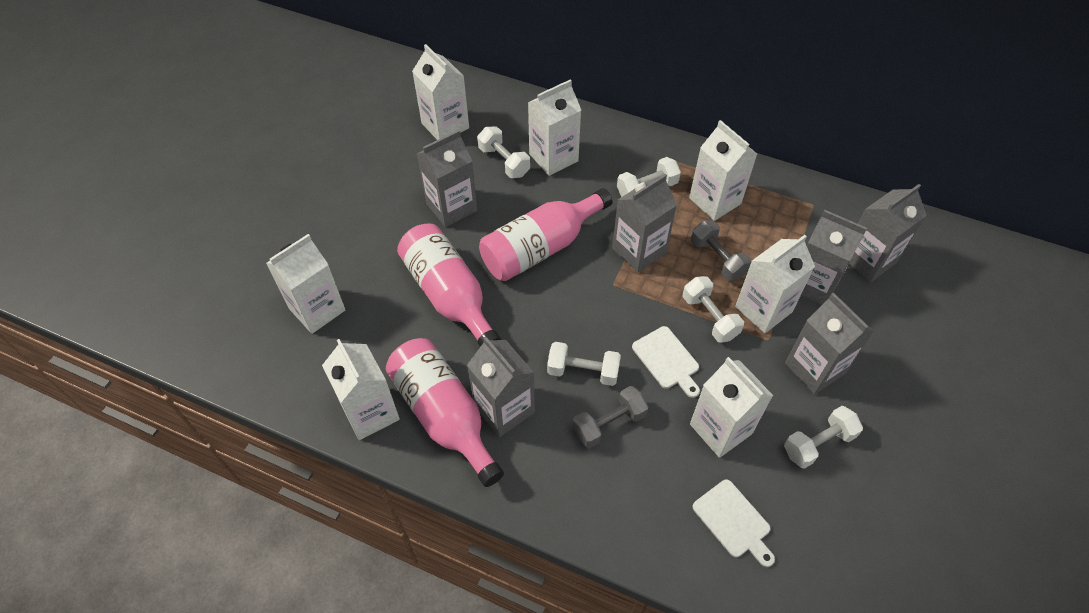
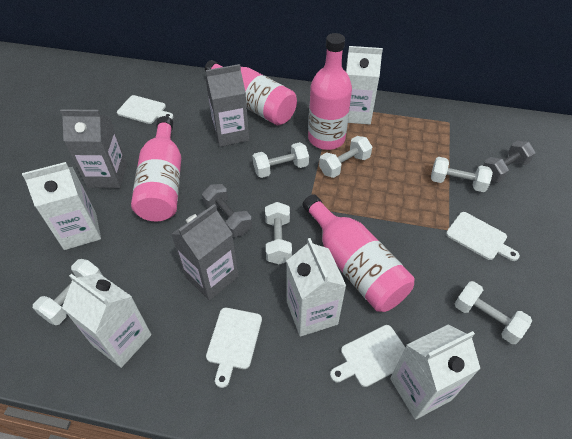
grey carton: [417,130,477,227] [467,336,535,437] [612,174,677,272] [785,293,874,394] [801,210,867,305] [849,184,927,282] = 6 -> [60,109,127,188] [171,204,239,301] [206,64,249,147] = 3
pink bottle: [386,338,504,487] [397,223,501,347] [479,188,613,281] = 3 -> [131,116,181,222] [205,60,297,125] [302,194,414,312] [308,33,352,150] = 4
white carton: [266,234,346,334] [322,339,400,440] [412,44,469,140] [528,79,581,176] [689,120,757,221] [690,357,773,458] [735,235,815,333] = 7 -> [22,162,101,250] [62,273,152,368] [287,238,346,337] [346,46,383,124] [390,325,480,420] = 5
white cutting board: [632,326,700,398] [692,479,775,567] = 2 -> [117,95,173,124] [206,308,262,388] [330,325,406,387] [446,212,520,261] = 4
white dumbbell: [477,126,530,178] [547,342,621,386] [617,157,681,197] [683,276,744,343] [784,406,863,469] = 5 -> [33,259,103,325] [253,142,309,178] [265,202,292,265] [319,136,372,178] [431,157,493,192] [455,281,532,344] = 6

